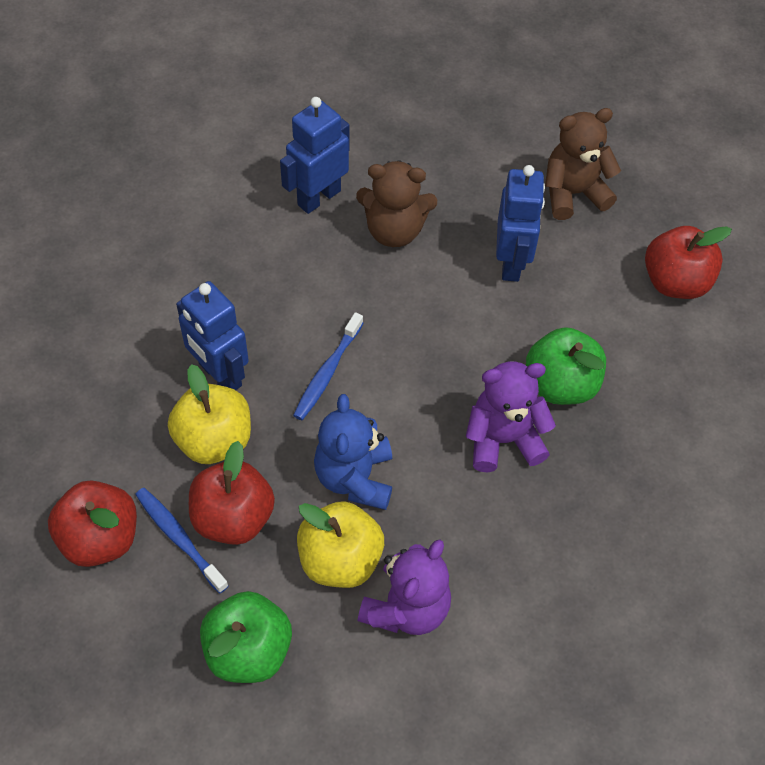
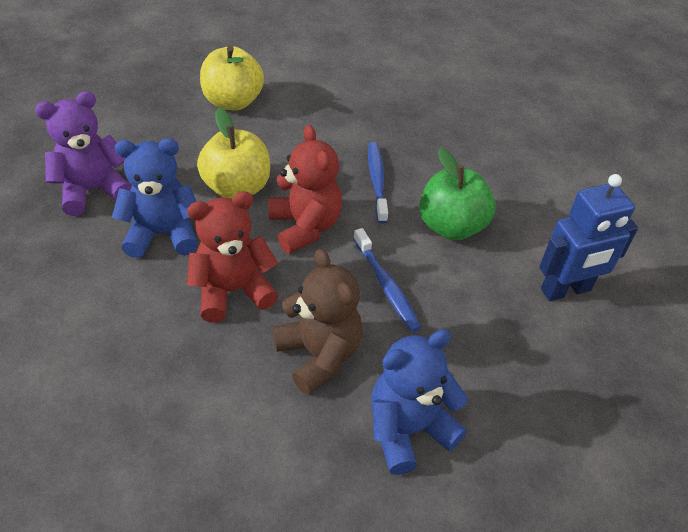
blue robot: [176,281,249,390] [280,97,350,214] [496,165,545,282] = 3 -> [539,174,638,301] = 1
blue teddy bear: [314,394,392,510] = 1 -> [112,138,198,258] [371,329,468,475] = 2
brown teddy bear: [356,160,437,247] [545,108,621,220] = 2 -> [273,249,363,395] = 1
green apple: [200,591,292,683] [526,327,606,405] = 2 -> [419,147,495,241] = 1
purple teddy bear: [357,539,451,635] [466,361,556,472] = 2 -> [35,91,131,216] = 1
red apple: [48,480,137,567] [189,441,275,545] [645,226,732,299] = 3 -> none = 0
red teddy bear: none = 0 -> [187,191,278,323] [268,125,342,254] = 2

